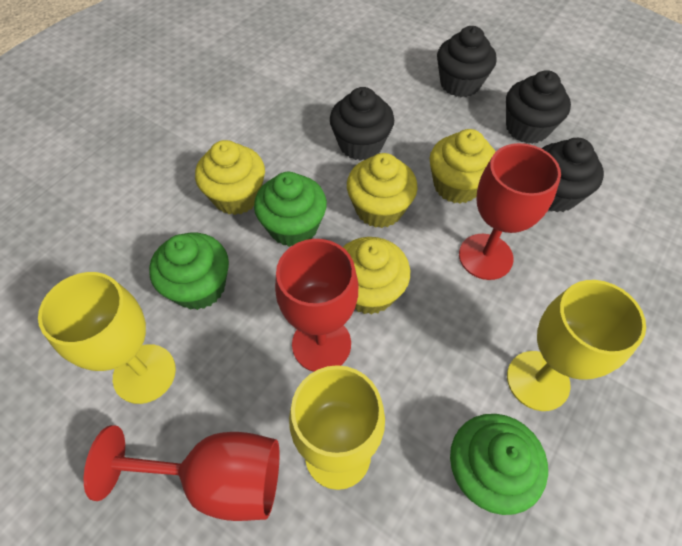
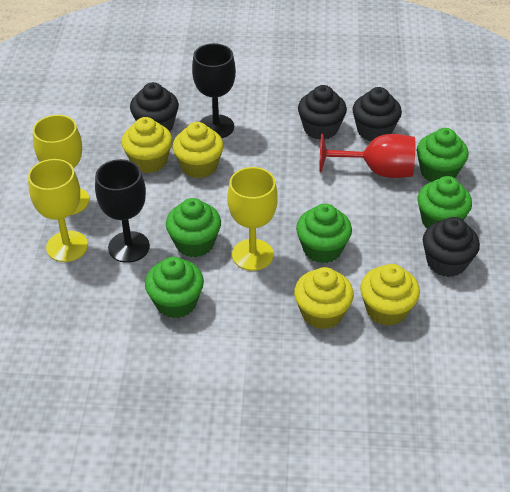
black goblet: none = 0 -> [95,159,150,263] [192,43,236,138] = 2
green cupcake: [149,233,229,310] [254,172,327,247] [450,414,548,515] = 3 -> [145,257,204,318] [166,198,221,257] [296,204,352,263] [417,128,469,182] [418,176,472,228] = 5
red goblet: [84,425,279,521] [275,239,358,372] [459,143,561,280] = 3 -> [319,134,415,178] = 1

